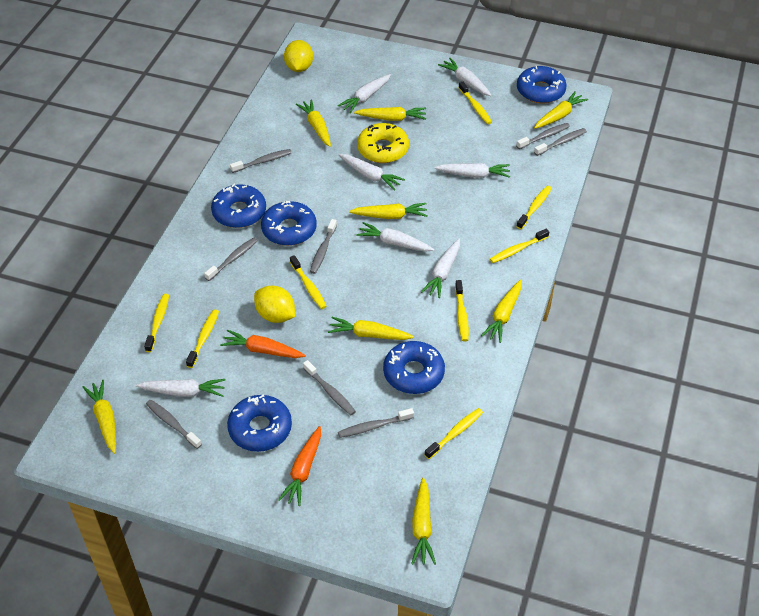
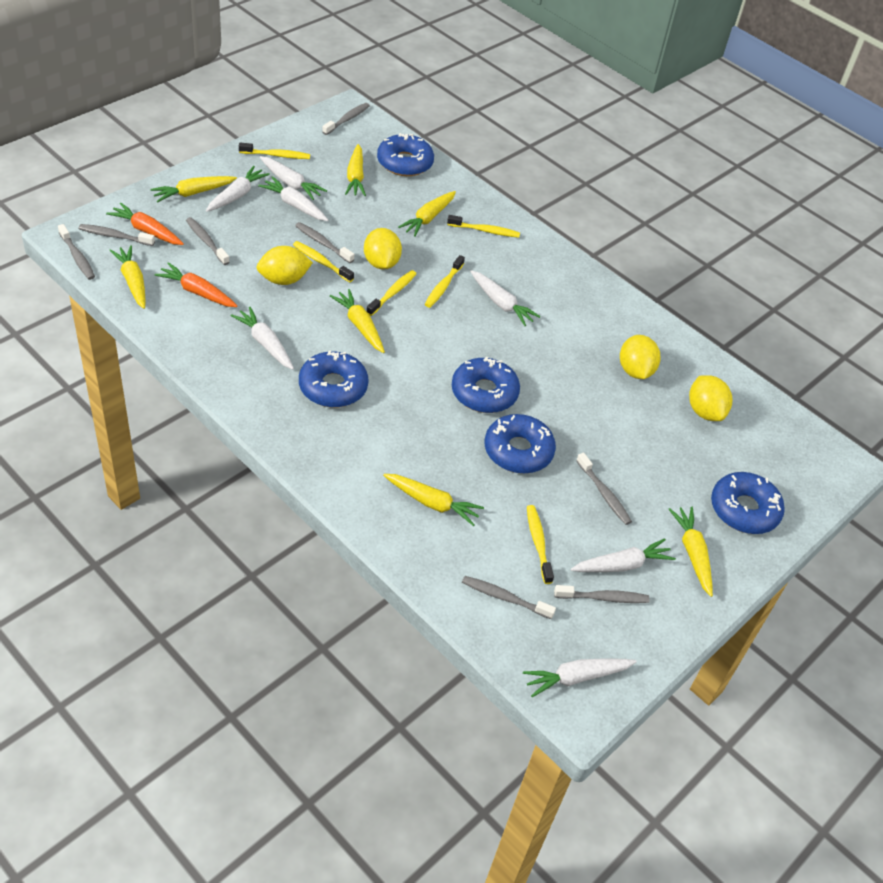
yellow carrot: [83,380,116,454] [296,99,331,147] [328,317,414,340] [349,203,428,219] [354,107,426,121] [411,478,436,565] [481,280,522,343] [534,91,588,129] = 8 -> [109,245,146,309] [151,176,237,202] [330,289,385,353] [345,144,366,196] [383,474,484,526] [398,191,456,237] [669,506,713,597] = 7
yellow donut: [357,123,409,163] = 1 -> none = 0
yellow lemon: [254,286,295,323] [284,40,313,72] = 2 -> [256,246,313,285] [364,228,402,270] [620,335,661,379] [689,375,732,421] = 4
yellow toothbrush: [144,294,169,352] [186,309,219,368] [290,255,327,309] [424,408,483,459] [455,280,469,341] [459,82,492,124] [490,229,549,263] [516,186,552,229] = 8 -> [239,143,310,159] [293,241,354,282] [367,270,416,316] [425,255,465,308] [447,215,520,238] [527,505,554,584] = 6

